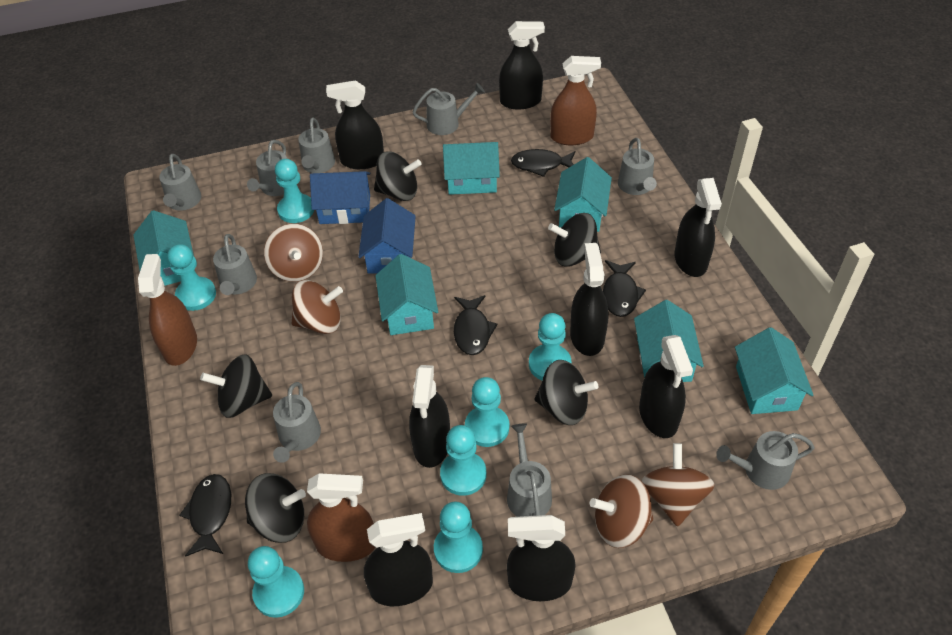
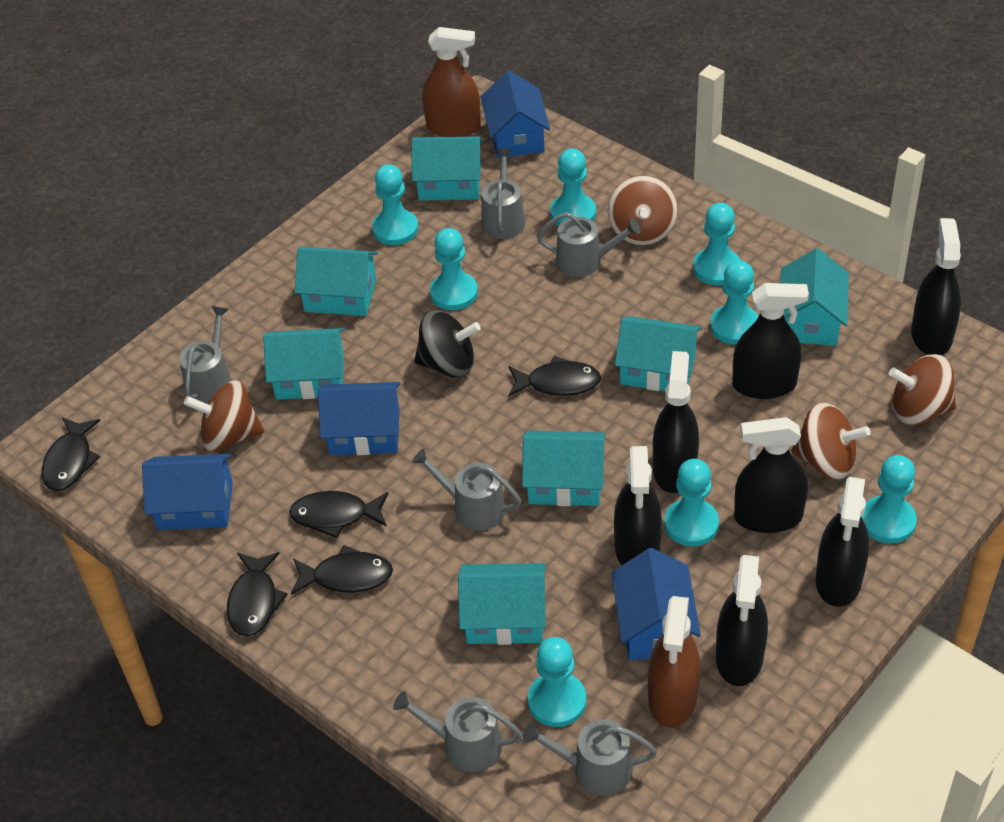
black fish: [179,474,231,557] [454,295,498,355] [511,149,575,177] [603,260,646,317] = 4 -> [41,417,100,491] [227,552,288,636] [289,491,388,539] [291,545,393,595] [509,356,601,396] = 5
black spinning top: [200,354,272,418] [245,473,306,543] [374,151,421,201] [534,360,598,425] [548,213,601,267] = 5 -> [414,310,481,378] = 1
black spray bottle: [326,80,384,169] [364,513,433,606] [409,365,450,468] [499,21,545,110] [507,515,575,601] [570,243,609,356] [639,335,693,438] [675,178,722,277] = 8 -> [614,446,662,565] [653,351,699,493] [716,555,768,686] [732,283,809,399] [734,417,808,533] [816,477,869,607] [911,218,961,355] = 7
blue house: [310,171,370,224] [358,198,416,274] = 2 -> [142,454,233,530] [318,382,401,455] [481,70,550,158] [612,548,701,660] = 4
brown spray bottle: [138,254,197,366] [307,473,375,562] [550,56,601,145] = 3 -> [422,27,481,137] [648,596,700,728] = 2
grey watering can: [159,154,201,211] [213,234,257,295] [247,140,287,196] [273,382,321,463] [299,117,335,173] [413,83,485,135] [507,423,552,517] [618,138,657,195] [716,431,815,490] = 9 -> [179,306,232,404] [393,691,523,772] [412,448,521,531] [481,148,525,239] [523,719,657,795] [537,212,641,277] = 6
turquoise house: [133,210,195,286] [375,254,438,335] [443,142,500,195] [554,157,612,232] [634,300,704,382] [735,327,813,414] = 6 -> [263,328,344,400] [295,247,378,316] [411,137,483,200] [458,563,546,645] [522,431,606,506] [615,316,702,391] [780,248,849,346] = 7
turquoise pawn: [167,244,216,311] [248,546,304,618] [275,159,314,223] [434,501,483,573] [440,425,487,496] [465,377,509,447] [529,313,571,380] = 7 -> [372,164,418,245] [430,228,478,310] [528,637,586,727] [550,148,596,226] [664,459,719,546] [693,203,740,285] [710,260,759,345] [861,455,917,544] = 8

